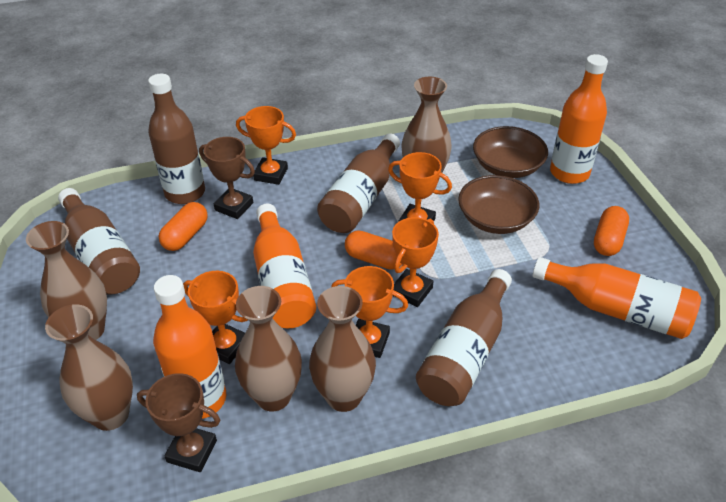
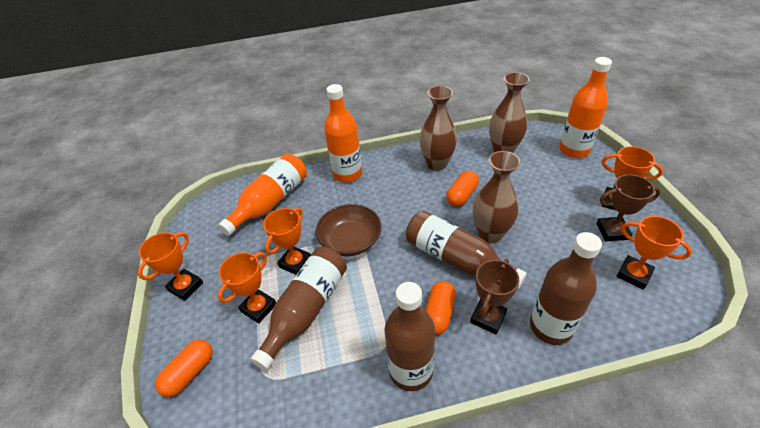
brown bowl: [458,175,539,234] [473,126,548,178] = 2 -> [316,204,382,256] = 1
brown vase: [26,221,107,340] [45,304,133,431] [235,286,302,412] [309,286,376,412] [401,77,452,173] = 5 -> [419,86,457,171] [473,151,520,243] [489,72,530,153] = 3
orange bottle: [153,275,226,419] [253,204,316,328] [533,257,701,339] [550,54,608,184] = 4 -> [218,154,307,236] [324,84,362,183] [559,57,612,158] = 3

